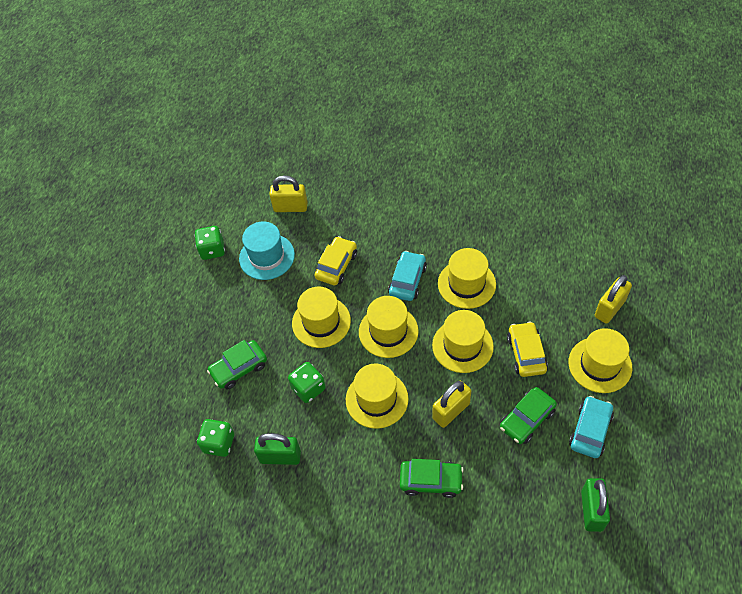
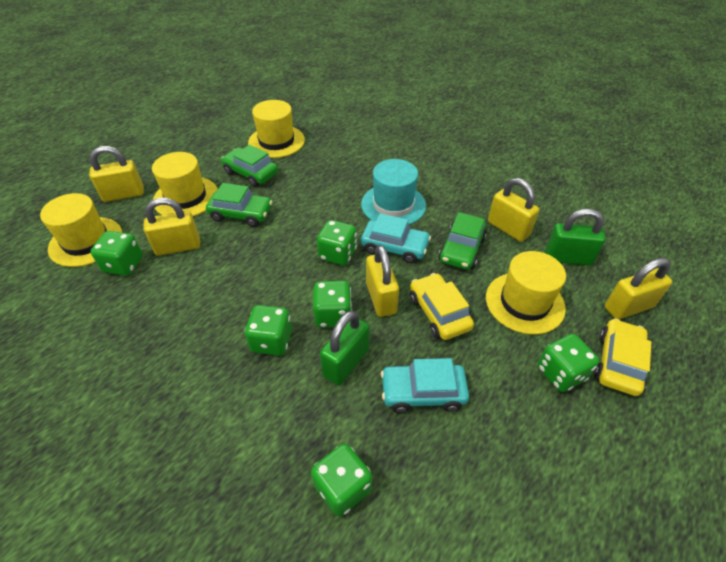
green dice: [194,226,225,260] [197,419,234,457] [288,362,326,403] = 3 -> [91,231,143,276] [245,305,292,356] [311,444,372,516] [313,281,352,328] [317,220,357,266] [538,334,599,392] = 6
yellow hat: [292,287,351,348] [346,364,409,429] [359,296,419,358] [432,310,494,373] [438,248,496,309] [568,328,632,393] = 6 -> [40,193,122,267] [152,152,218,216] [248,100,305,158] [486,251,566,334] = 4
yellow padlock: [269,175,308,212] [432,381,471,428] [595,275,632,324] = 3 -> [89,146,144,202] [143,198,200,256] [366,245,399,317] [488,178,539,242] [605,258,672,320] = 5

